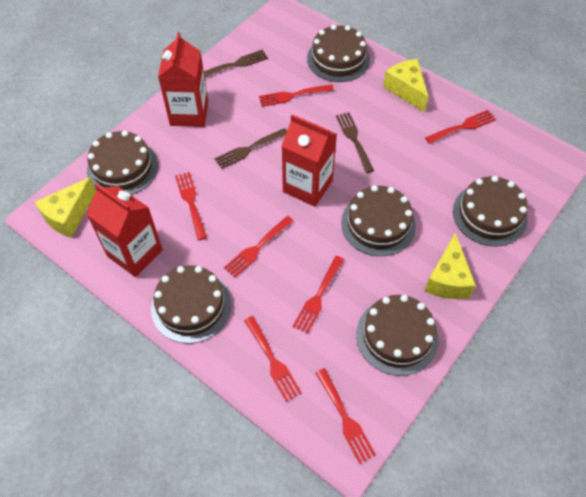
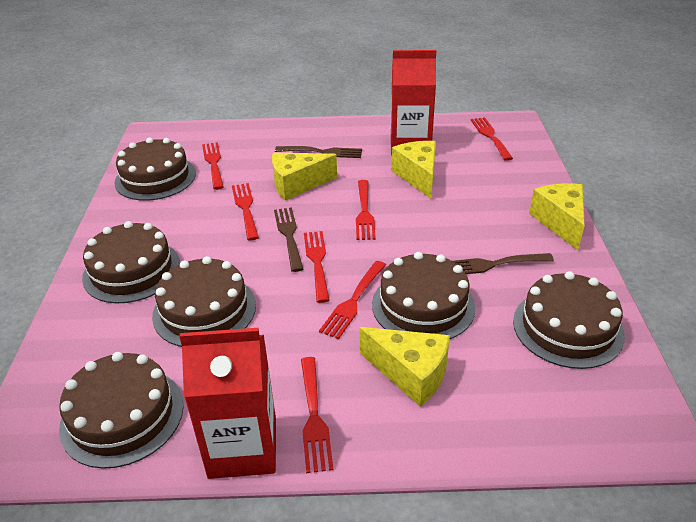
red carton: [86,183,163,277] [158,32,208,127] [282,114,337,207] = 3 -> [179,328,276,479] [391,50,436,156] = 2
yellow cheese: [34,177,96,238] [383,59,428,112] [424,233,476,299] = 3 -> [272,153,337,201] [360,327,450,407] [391,141,436,199] [529,183,585,250] = 4

